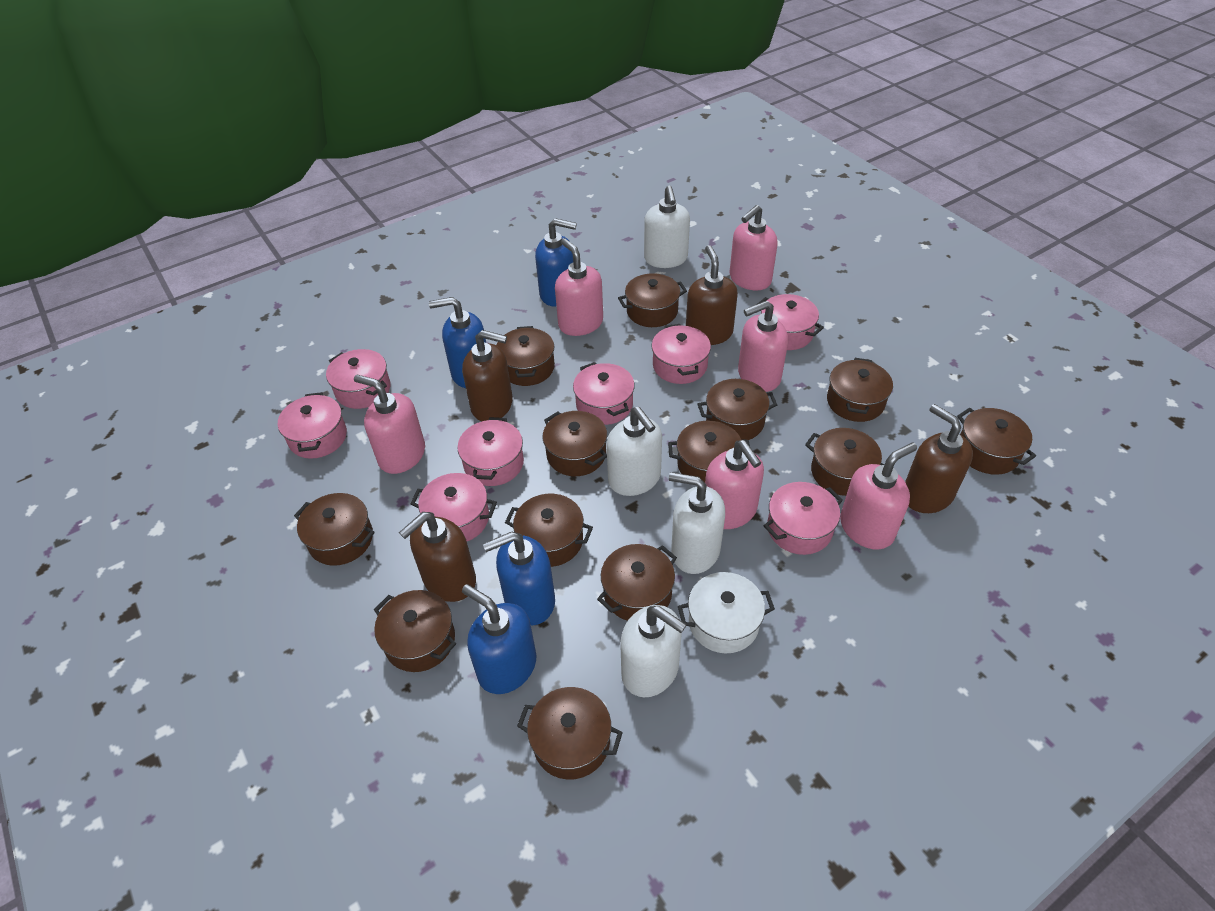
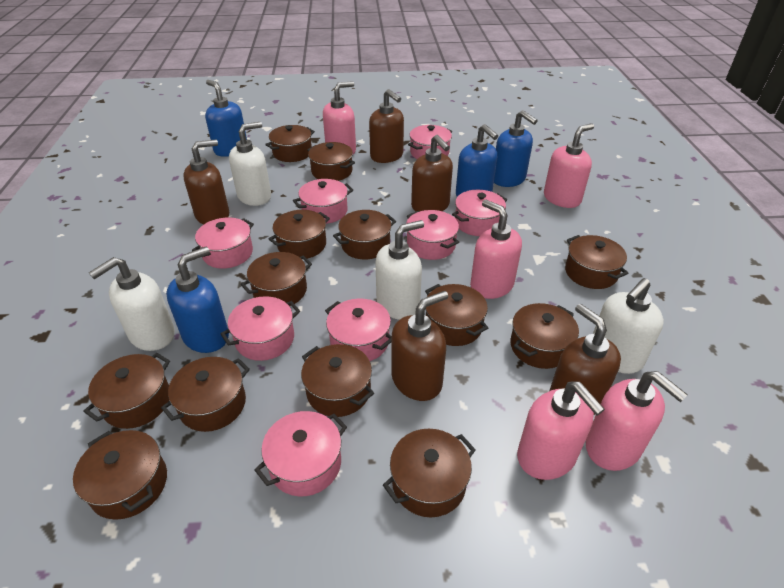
brown soap dispenser: [399,512,476,602] [462,330,513,421] [686,245,738,345] [905,404,973,513] = 4 -> [184,140,229,225] [369,89,404,163] [392,291,448,401] [411,135,453,212] [550,304,621,415] = 5
pink soap dispenser: [354,375,425,474] [555,238,603,336] [705,440,764,529] [730,205,778,291] [738,300,788,392] [840,442,917,550] = 6 -> [323,81,356,154] [470,199,522,299] [517,382,605,480] [544,123,594,208] [586,371,688,471] = 5
white pot: [678,572,775,653] = 1 -> none = 0

